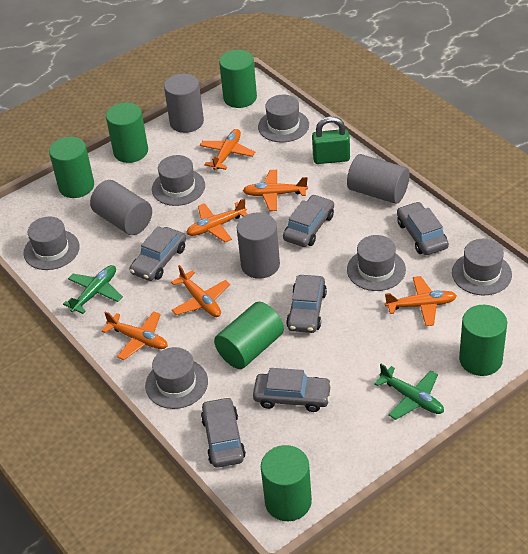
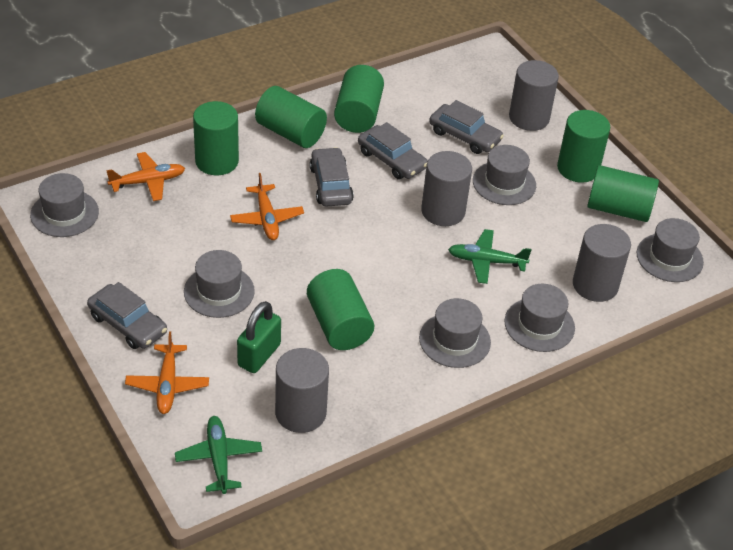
grey car: [129,226,186,281] [201,397,246,468] [253,368,332,412] [283,195,334,247] [286,275,327,333] [397,202,449,255] = 6 -> [87,282,167,349] [310,147,354,206] [358,122,428,179] [429,100,504,154] = 4
orange plane: [102,311,168,360] [171,265,230,317] [186,198,248,243] [200,129,255,170] [242,170,308,211] [385,276,457,326] = 6 -> [106,152,185,201] [125,331,209,414] [230,173,304,240] = 3

